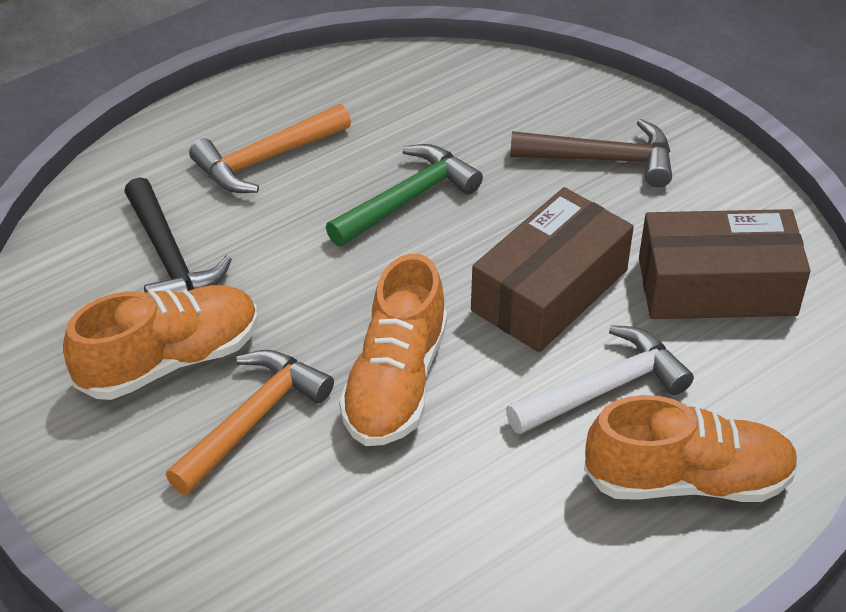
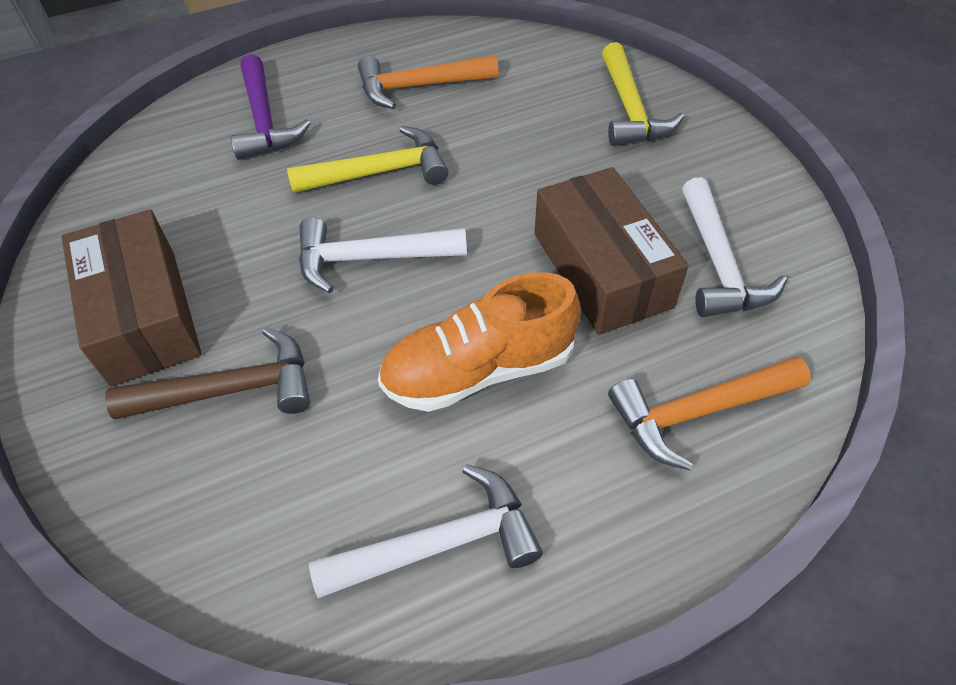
black hammer: [124,177,232,293] = 1 -> none = 0
green hammer: [326,144,483,247] = 1 -> none = 0
orange shoe: [63,285,258,400] [339,254,447,446] [584,395,799,502] = 3 -> [378,272,581,412] = 1
purple hammer: none = 0 -> [231,54,311,160] = 1
white hammer: [506,325,694,434] = 1 -> [299,217,467,293] [309,464,543,598] [682,177,787,317] = 3
yellow hammer: none = 0 -> [287,126,448,193] [602,42,684,146] = 2

